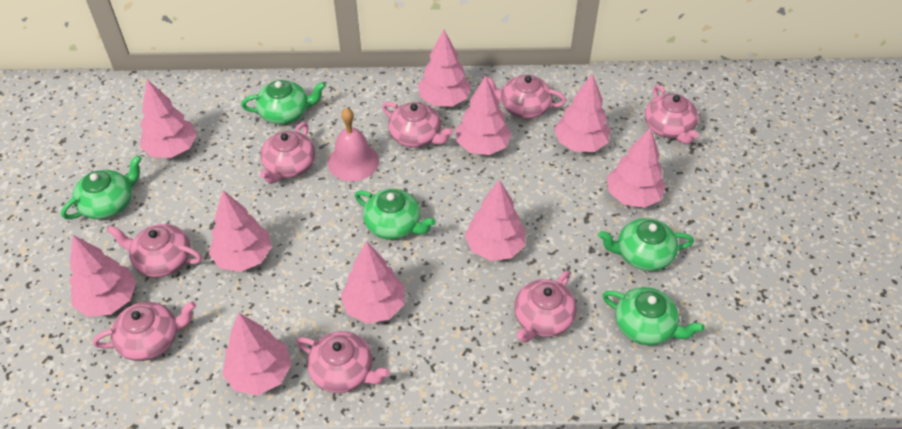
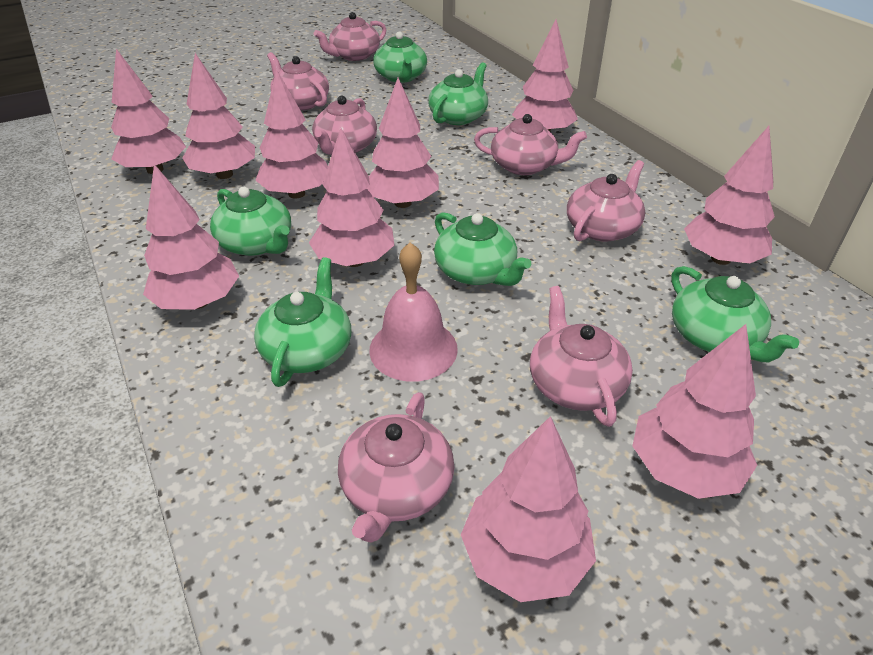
green teapot: [61,155,142,219] [241,80,326,124] [355,189,436,240] [598,218,694,271] [603,287,705,346] = 5 -> [210,187,291,256] [254,257,351,387] [373,31,427,83] [428,62,488,125] [434,212,531,286] [671,266,799,362] = 6
pink teapot: [93,301,196,361] [107,224,202,277] [260,122,316,184] [296,331,390,393] [382,102,454,148] [482,75,566,119] [514,271,577,343] [645,85,699,144] = 8 -> [267,52,329,111] [312,96,377,155] [314,12,386,61] [338,392,454,543] [474,114,587,175] [530,286,633,427] [567,160,645,242] = 7

